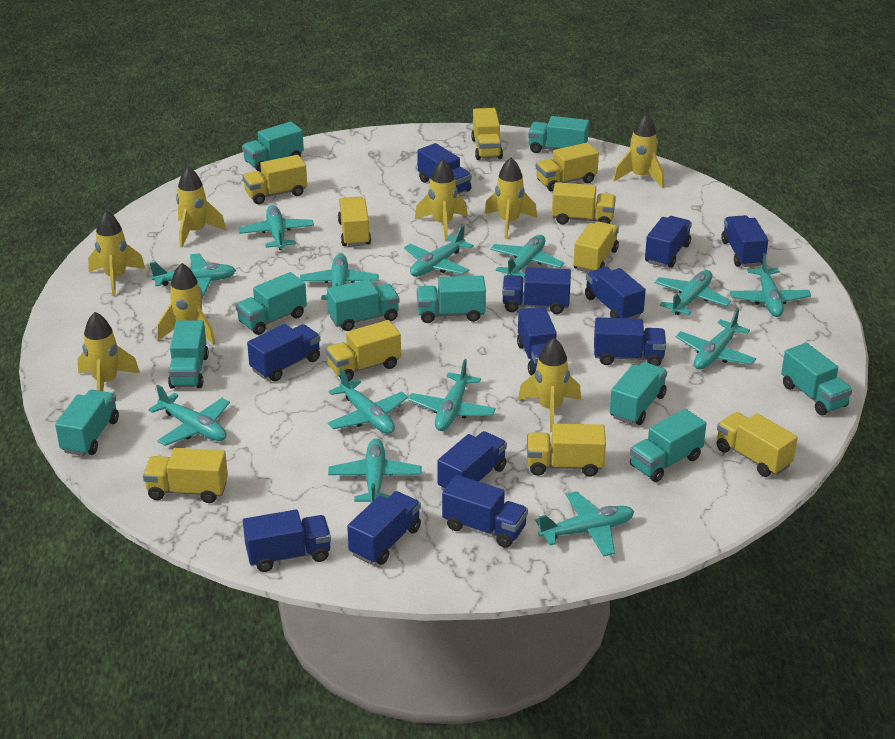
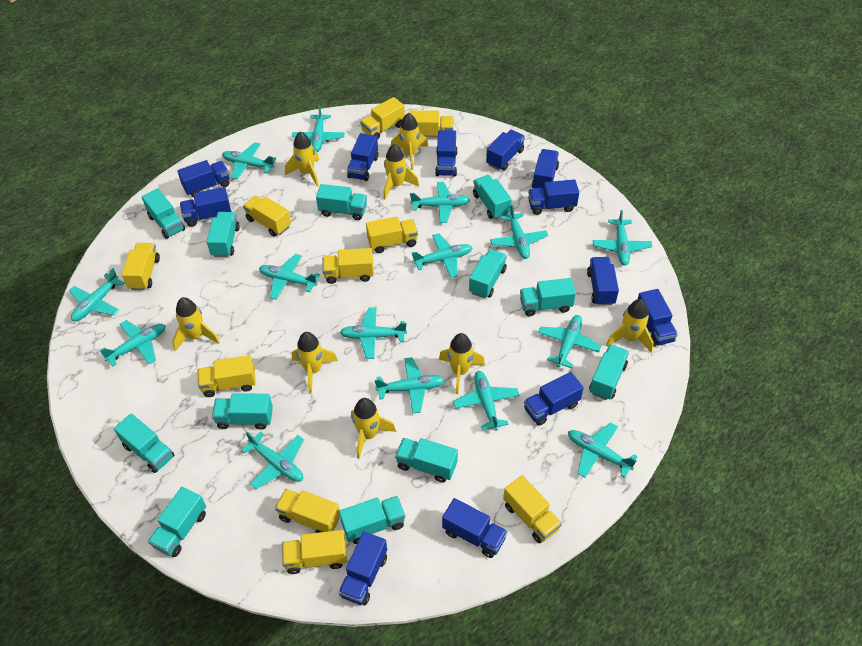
turquoise plane: [148,385,230,446] [150,253,236,297] [238,205,314,250] [300,254,379,300] [328,368,408,434] [328,439,421,503] [404,225,474,277] [408,359,496,431] [490,235,564,278] [535,491,634,557] [654,270,731,315] [676,309,756,369] [730,253,811,317] = 13 -> [69,268,125,321] [100,320,166,367] [222,142,276,180] [241,431,304,489] [259,254,320,300] [292,105,345,152] [340,308,407,359] [374,357,445,413] [410,182,470,223] [412,233,473,278] [453,371,519,431] [490,205,548,259] [538,315,601,368] [568,422,638,478] [593,210,652,265] = 15
turquoise truck: [55,390,119,456] [168,320,209,389] [235,272,307,335] [242,121,304,172] [327,279,400,331] [417,276,486,323] [528,116,589,153] [610,362,667,425] [630,409,707,482] [781,343,852,415] = 10 -> [114,413,175,473] [141,188,185,239] [148,486,206,557] [207,212,240,258] [212,393,273,430] [316,184,367,220] [339,496,405,544] [395,438,458,483] [469,249,507,298] [473,175,512,219] [520,278,576,316] [589,344,629,400] = 12

